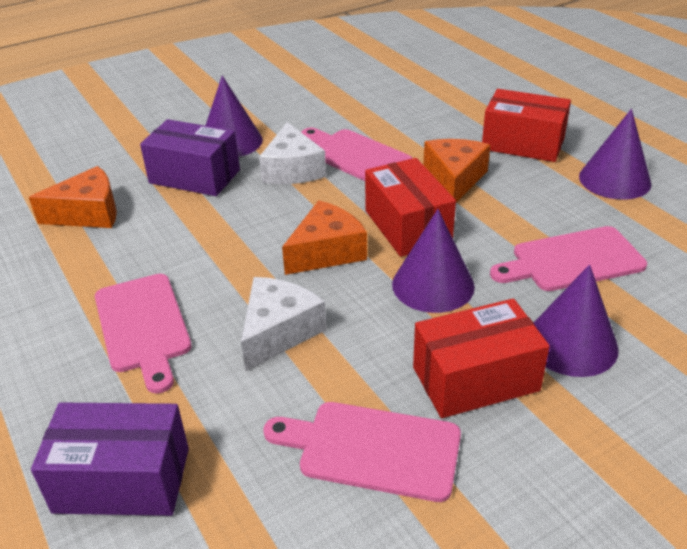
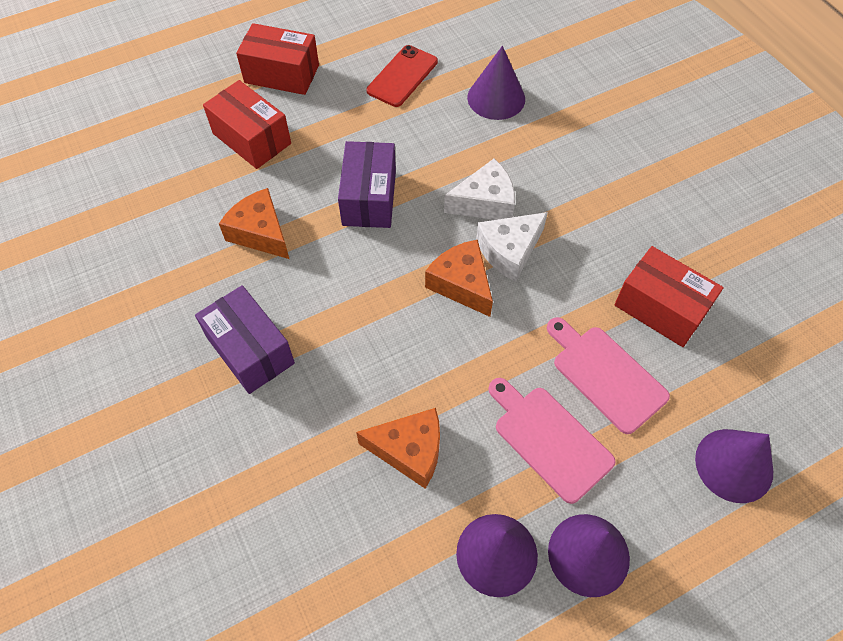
pink cutting board: [95,274,192,394] [263,402,461,502] [301,128,412,181] [490,226,647,291] = 4 -> [488,378,616,504] [547,317,670,434] = 2
red phone: none = 0 -> [366,45,438,107] = 1

